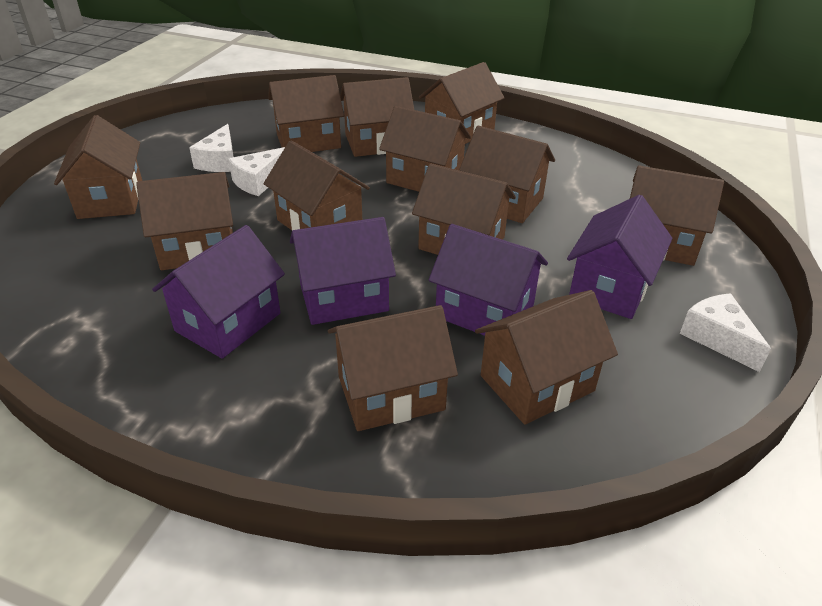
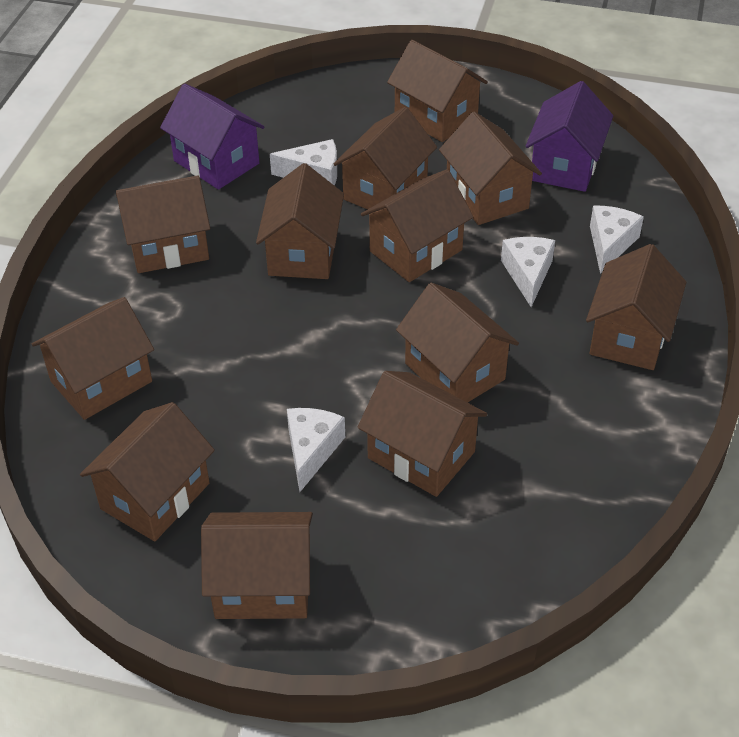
purple house: [152,225,285,359] [290,217,396,325] [429,224,548,336] [567,195,673,319] = 4 -> [160,84,265,190] [525,81,613,192] = 2
white cheese: [189,124,233,172] [228,147,285,196] [680,293,771,372] = 3 -> [270,139,337,186] [287,408,345,492] [501,237,555,307] [590,206,644,274] = 4

